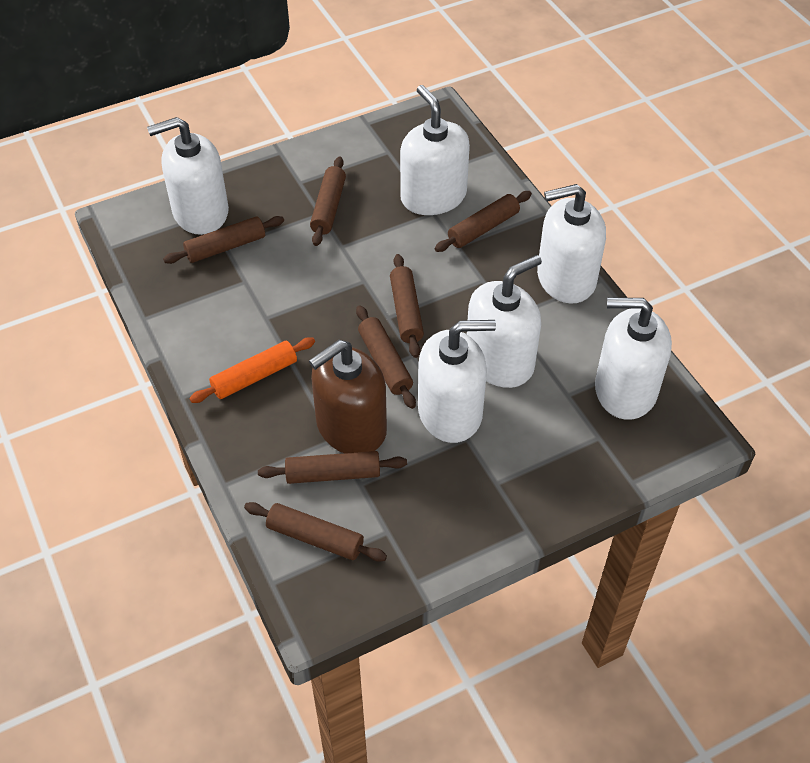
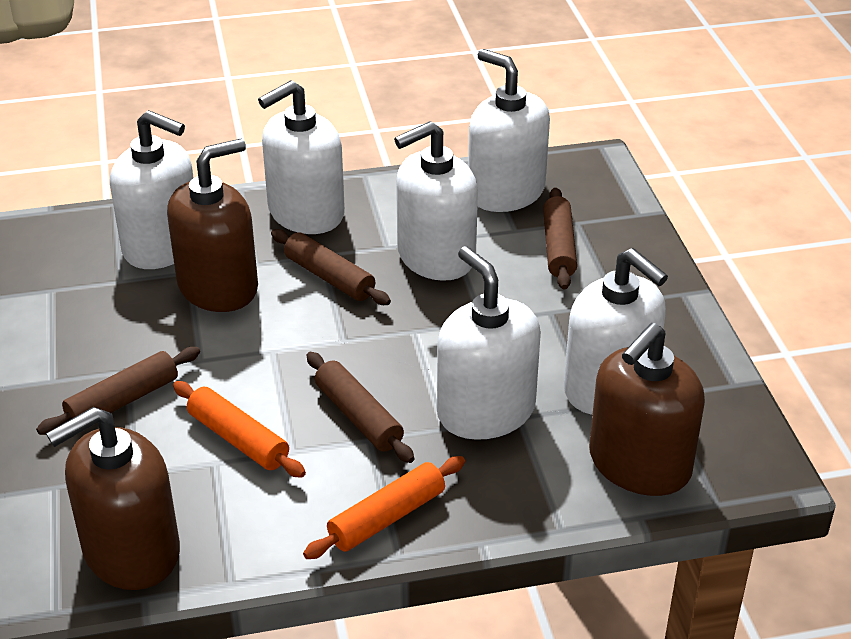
brown rolling pin: [163,216,284,264] [244,502,387,562] [258,451,407,484] [310,157,346,246] [356,305,416,409] [390,254,424,358] [435,191,532,252] = 7 -> [36,347,200,435] [271,229,391,305] [307,352,414,463] [543,187,577,290] = 4
brown soap dispenser: [309,340,387,453] = 1 -> [46,407,180,590] [167,139,258,312] [589,323,705,496] = 3
orange rolling pin: [189,337,315,403] = 1 -> [173,381,306,478] [303,456,465,559] = 2

